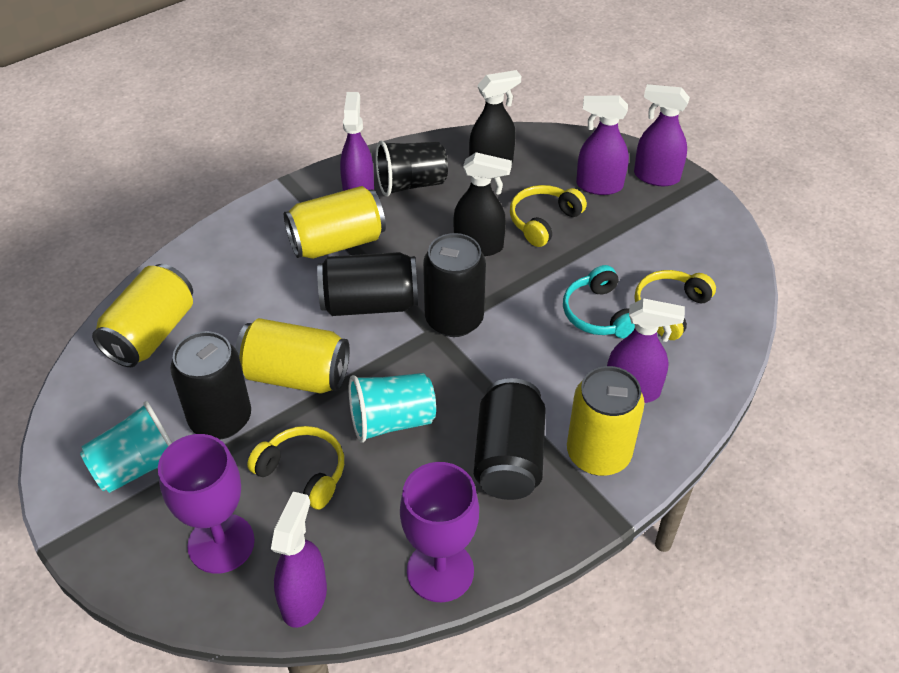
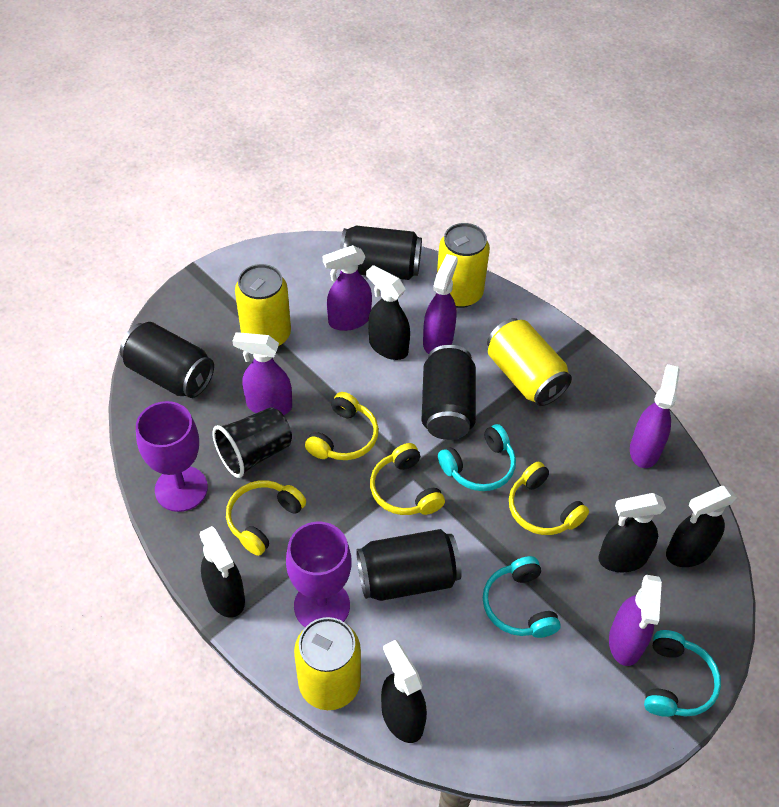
black spray bottle: [454,152,512,256] [469,70,521,162] = 2 -> [200,526,245,618] [366,265,410,360] [381,640,427,743] [598,493,666,572] [666,486,737,567] = 5
turquoise cup: [80,401,172,493] [349,373,436,443] = 2 -> none = 0
turquoise headphones: [563,265,635,338] = 1 -> [438,424,516,491] [483,556,561,638] [644,630,721,717] = 3
yellow headphones: [247,426,344,510] [510,185,587,247] [634,270,716,340] = 3 -> [226,480,306,556] [305,392,379,460] [370,443,445,515] [509,461,589,535] = 4

